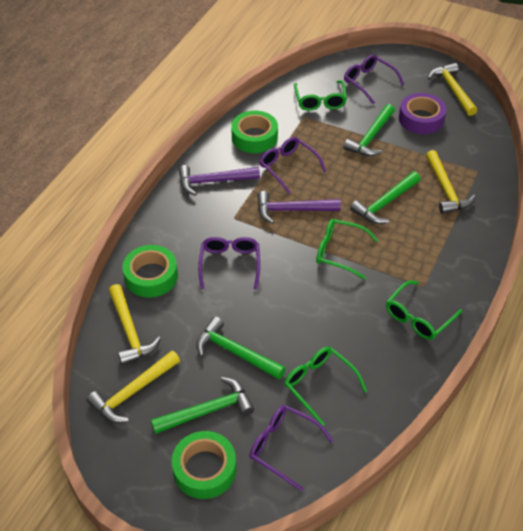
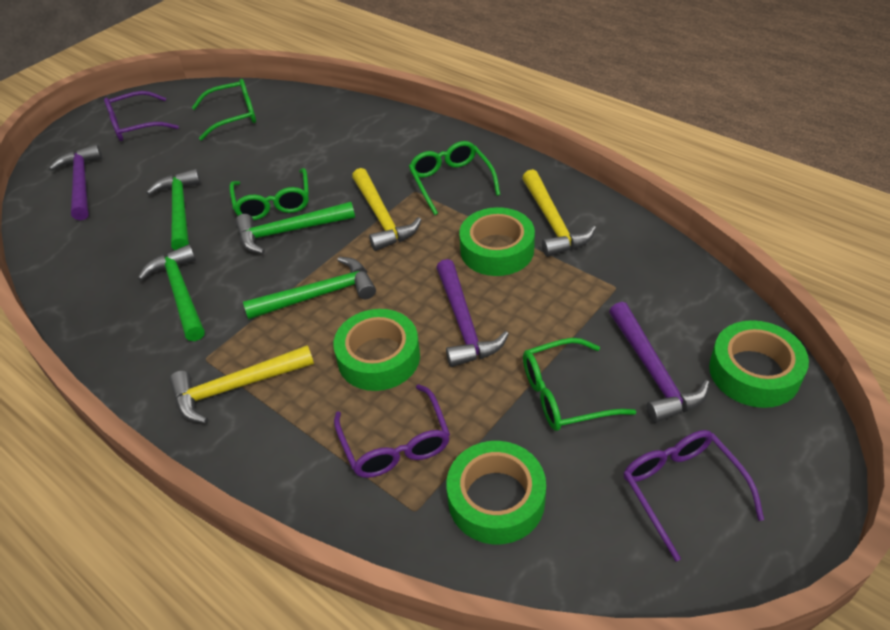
green tape: [122,245,178,297] [171,431,236,499] [231,111,278,153] = 3 -> [333,309,420,391] [446,441,546,545] [459,207,535,276] [709,320,809,408] = 4
purple glasses: [198,237,260,290] [249,405,333,491] [259,137,327,194] [344,55,405,104] = 4 -> [104,91,179,141] [334,384,450,478] [623,430,764,562] = 3
purple hammer: [178,165,260,196] [257,191,341,224] = 2 -> [49,144,102,220] [436,259,509,367] [609,302,710,423] = 3
purple tape: [399,93,447,134] = 1 -> none = 0
yellow hammer: [87,351,180,423] [109,284,161,365] [426,150,476,214] [428,63,477,116] = 4 -> [169,345,314,423] [352,168,422,251] [522,169,596,257] = 3

